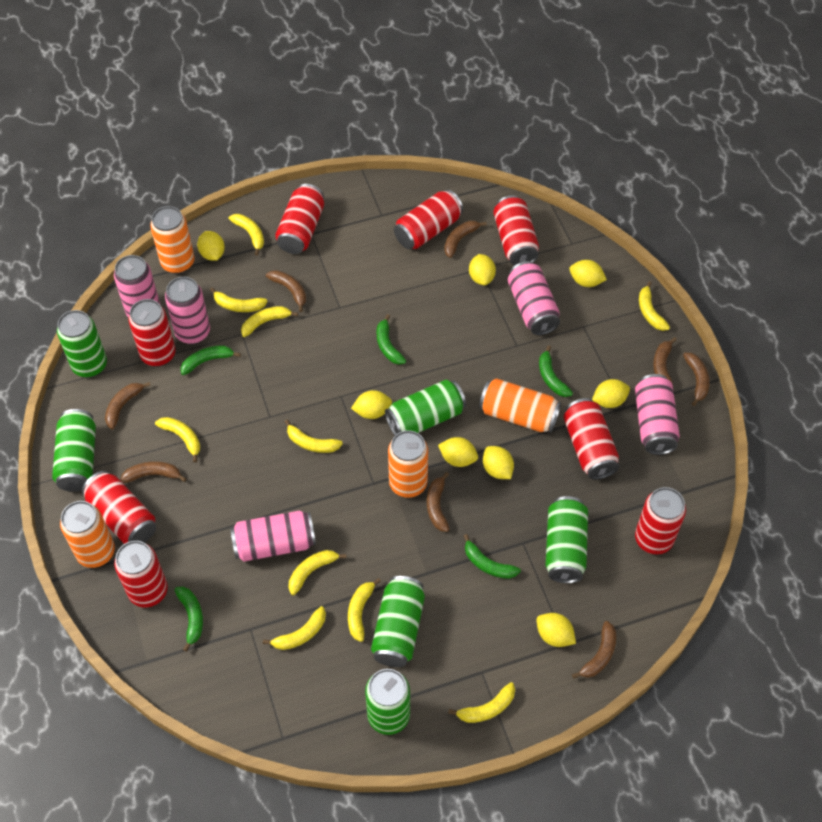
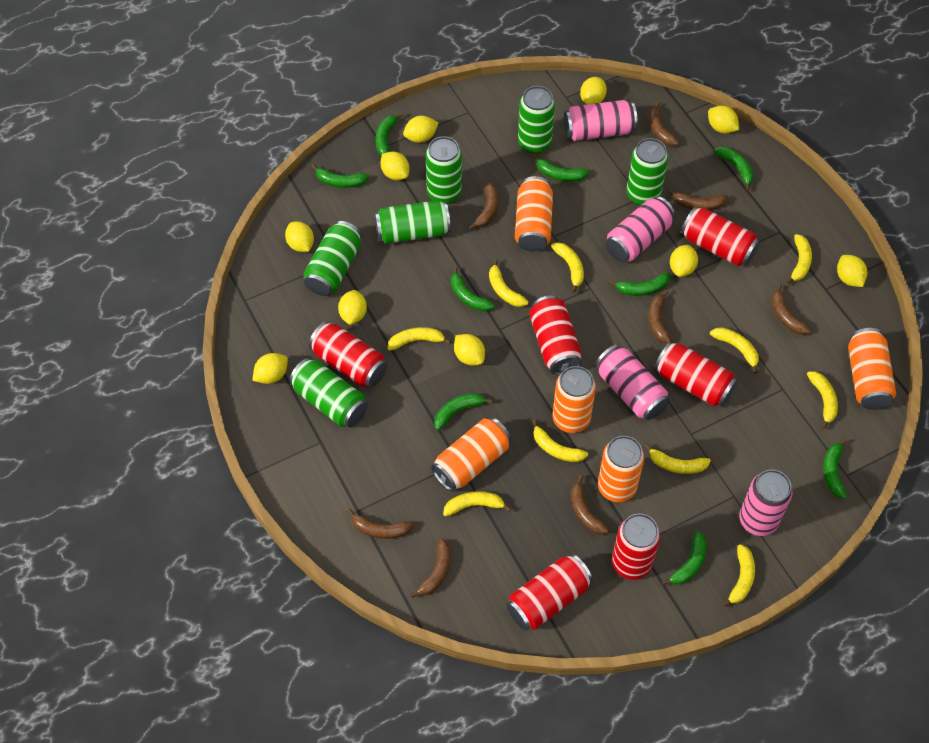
green banana: [175,587,203,652] [181,346,241,375] [377,314,406,365] [464,534,521,579] [539,345,573,397] = 5 -> [311,164,369,188] [375,113,403,156] [434,393,493,430] [451,267,495,311] [533,154,589,181] [609,273,670,296] [662,531,707,585] [714,147,754,191] [823,438,847,499] = 9
orange can: [60,501,115,568] [150,206,195,274] [388,430,428,498] [479,378,561,432] = 4 -> [431,418,511,492] [515,176,553,252] [552,366,596,433] [598,436,644,502] [848,328,896,410] = 5
pink can: [114,255,160,318] [165,277,210,344] [230,511,316,562] [508,261,560,335] [635,374,680,455] = 5 -> [564,100,638,141] [595,344,669,420] [606,196,676,262] [739,470,793,536] = 4
red can: [82,471,156,544] [114,541,168,607] [129,299,176,367] [275,184,324,254] [394,190,463,249] [493,195,539,266] [563,398,619,480] [635,487,686,554] = 8 -> [309,321,388,387] [506,554,593,630] [529,296,582,375] [612,514,660,580] [654,342,738,406] [681,207,760,266] = 6
yellow lemon: [197,231,225,261] [351,390,392,419] [438,437,478,467] [469,254,496,285] [483,446,514,479] [536,613,576,647] [569,260,607,287] [592,379,630,408] = 8 -> [252,353,288,384] [285,221,314,252] [338,290,367,325] [381,151,409,180] [403,116,438,143] [454,334,485,366] [580,77,607,105] [670,244,698,277] [708,106,739,133] [837,255,867,287] = 10

